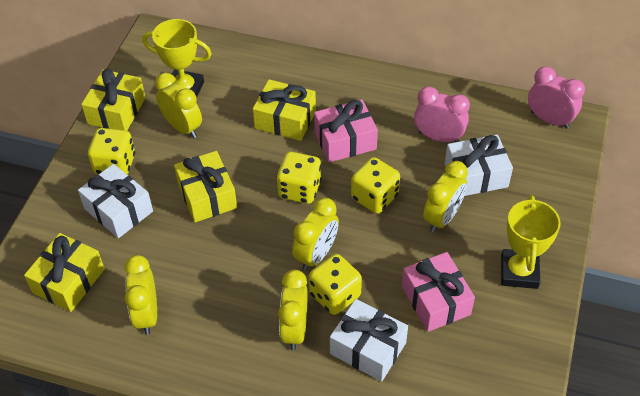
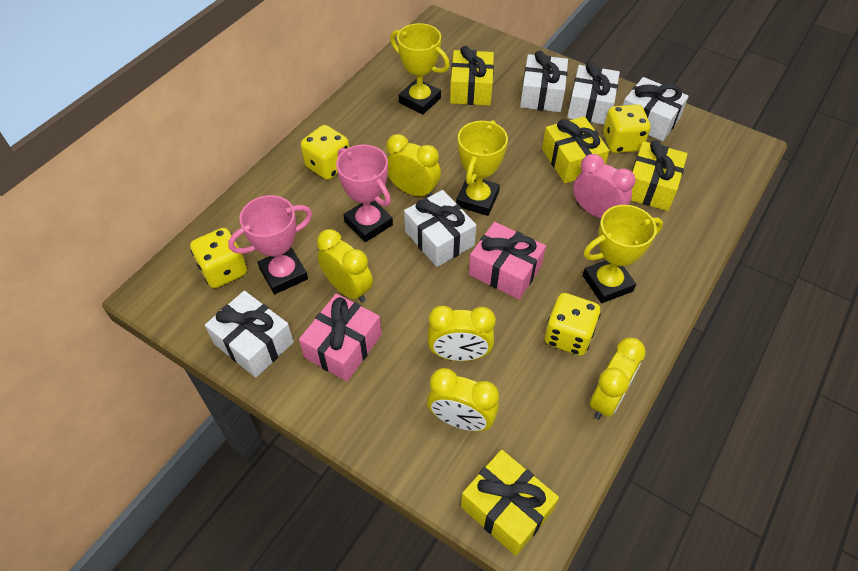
pink clock: [414,86,470,142] [528,67,585,129] = 2 -> [573,154,635,218] = 1
pink trophy: none = 0 -> [228,195,312,294] [336,145,393,242] = 2
white gift: [78,164,153,238] [330,299,408,382] [445,135,513,196] = 3 -> [205,291,294,378] [404,190,476,267] [520,51,568,112] [567,62,620,124] [623,77,689,141] = 5
yellow trophy: [142,19,212,98] [501,195,561,289] = 2 -> [390,23,450,114] [456,120,508,216] [583,205,663,303] = 3

